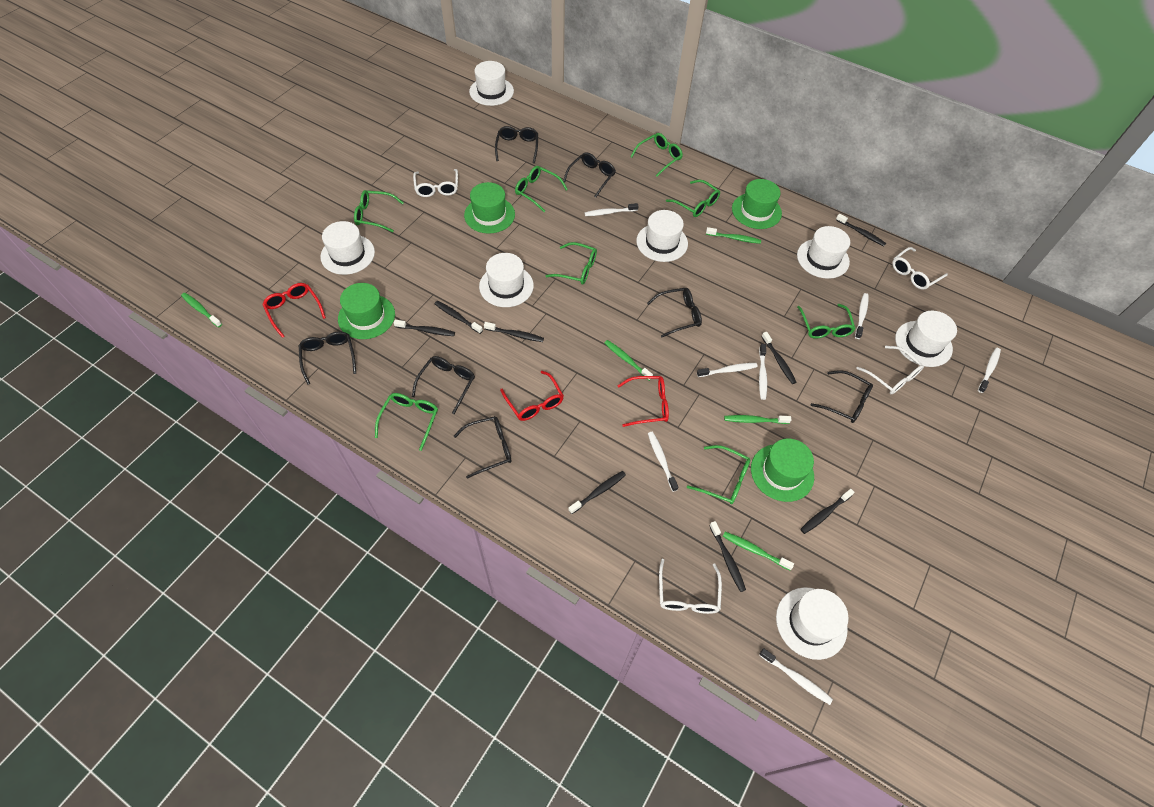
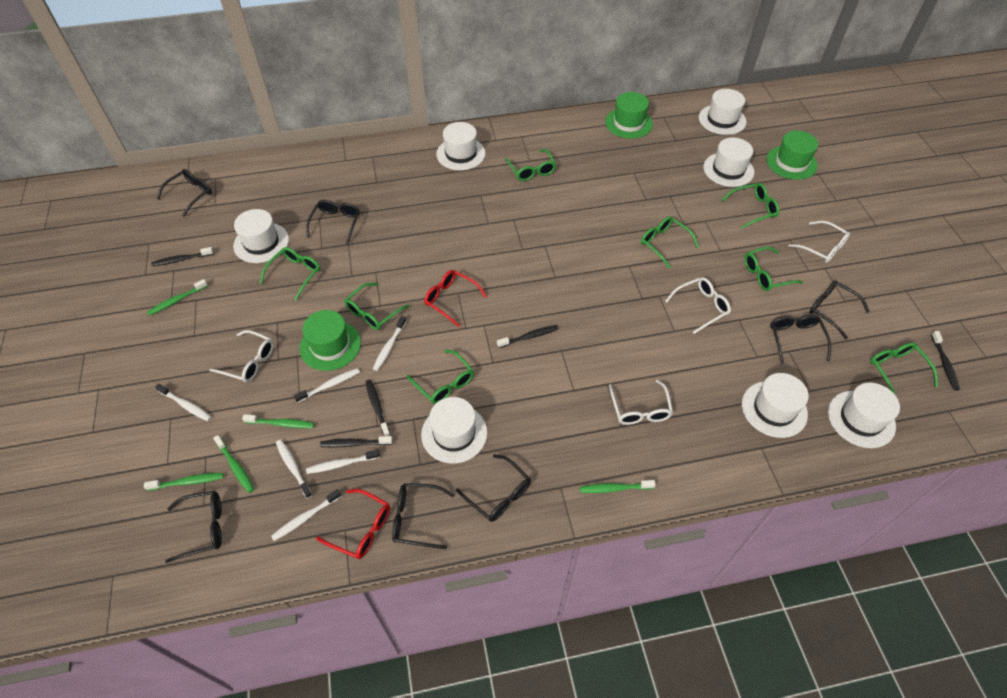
black toothbrush: [394,320,455,336] [435,301,483,334] [484,322,544,342] [568,471,626,514] [709,521,746,592] [761,332,797,384] [800,489,855,534] [836,214,886,246] = 8 -> [151,247,214,266] [320,436,393,447] [365,379,391,436] [497,325,559,348] [931,331,960,390] = 5
green hat: [338,283,395,339] [464,182,515,233] [732,179,782,229] [751,438,814,502] = 4 -> [300,310,361,371] [605,92,653,139] [766,131,818,180] = 3
red glasses: [262,283,326,338] [500,371,564,421] [617,376,669,427] = 3 -> [316,489,390,559] [424,270,487,327] = 2
white toothbrush: [585,203,639,216] [648,432,679,492] [697,363,758,377] [759,344,767,400] [759,648,833,705] [855,293,869,339] [978,348,1001,393] = 7 -> [155,384,212,421] [271,489,342,541] [276,440,312,499] [294,368,360,403] [306,449,380,474] [373,316,406,371] = 6

